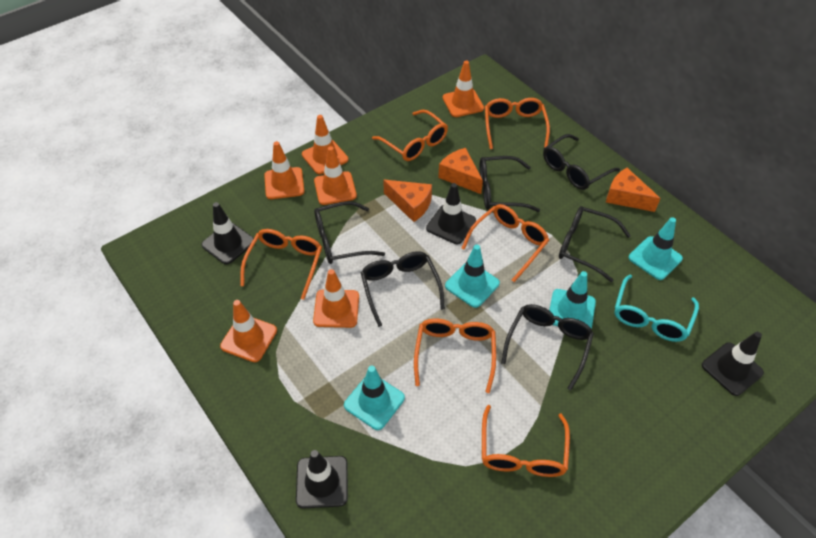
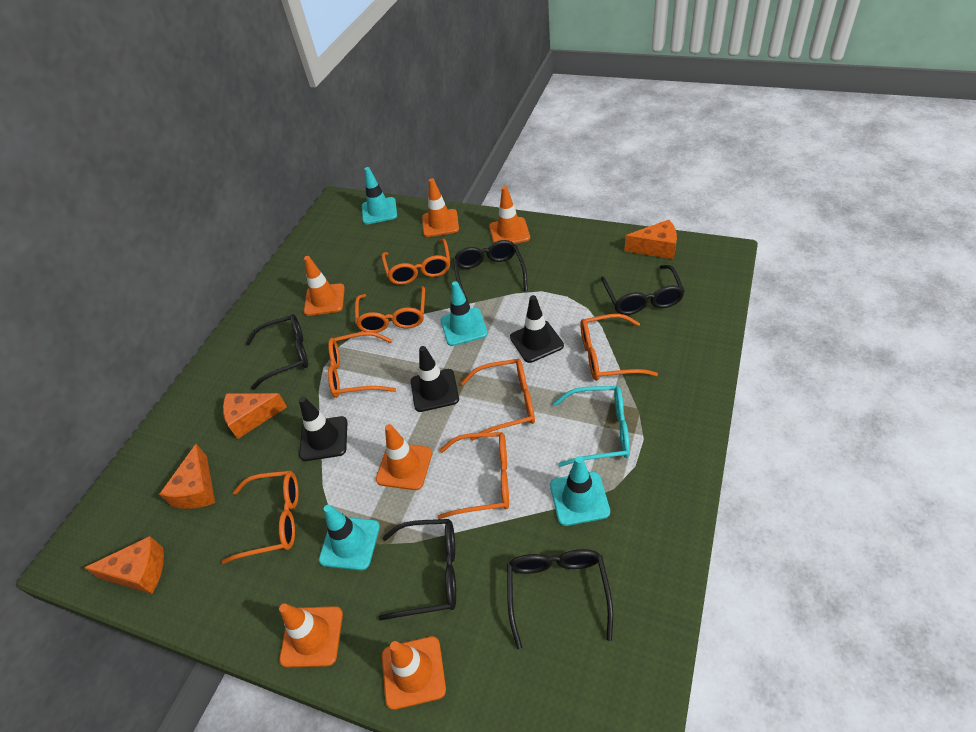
black glasses: [314,201,385,264] [361,251,445,327] [479,156,540,212] [501,304,594,390] [543,134,620,190] [559,206,631,282] = 6 -> [246,314,308,390] [378,519,456,621] [453,240,528,303] [507,549,613,649] [601,265,685,315] = 5
black traffic cone: [201,202,254,265] [296,450,348,509] [426,183,476,244] [702,332,764,396] = 4 -> [299,397,347,461] [411,346,459,412] [510,295,564,363] = 3
orange cheese: [383,180,432,222] [438,148,483,194] [606,168,661,212] = 3 -> [84,536,164,594] [159,444,215,509] [223,393,287,439] [625,220,677,259] = 4
orange glasses: [240,229,322,300] [372,110,448,161] [414,318,496,393] [462,204,549,282] [482,405,570,477] [485,98,550,149] = 6 -> [222,471,299,564] [328,331,396,398] [355,286,425,333] [381,238,450,285] [438,432,509,519] [461,359,535,441] [580,314,658,381] = 7

